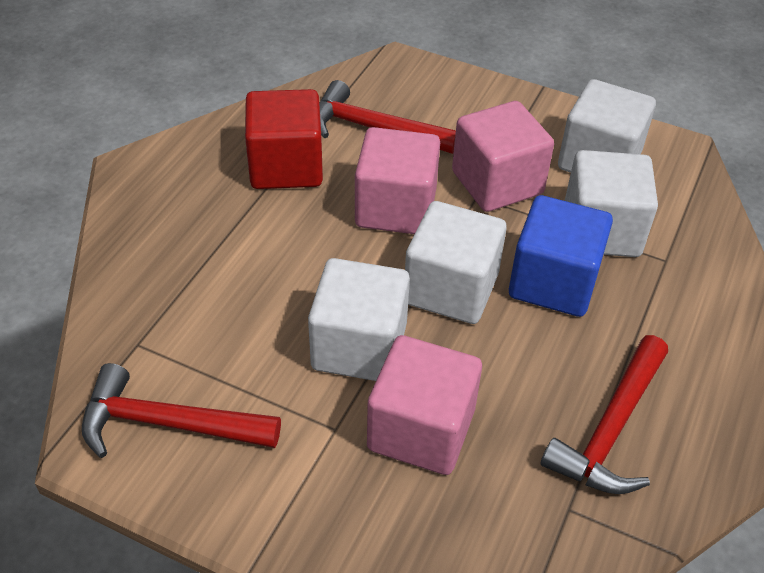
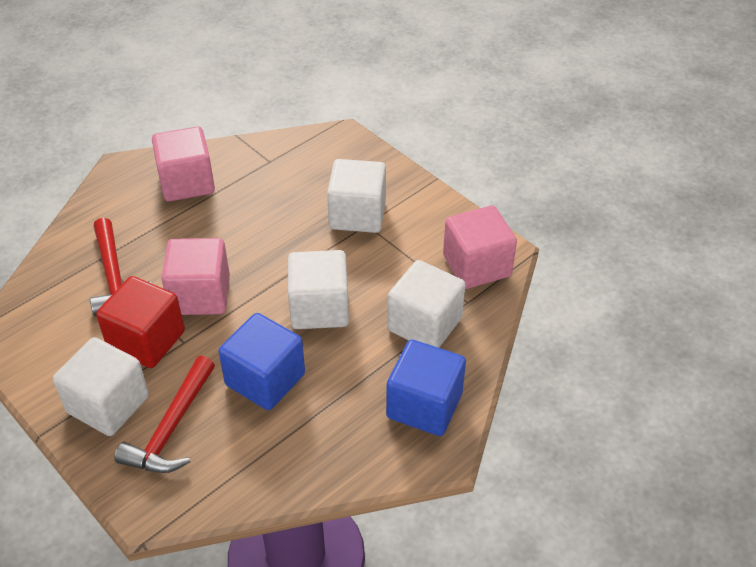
blue cube: [509,195,613,317] = 1 -> [218,313,305,410] [386,340,466,436] = 2
red hammer: [82,363,281,458] [319,80,456,154] [541,335,668,494] = 3 -> [90,218,153,316] [114,356,215,473] = 2

